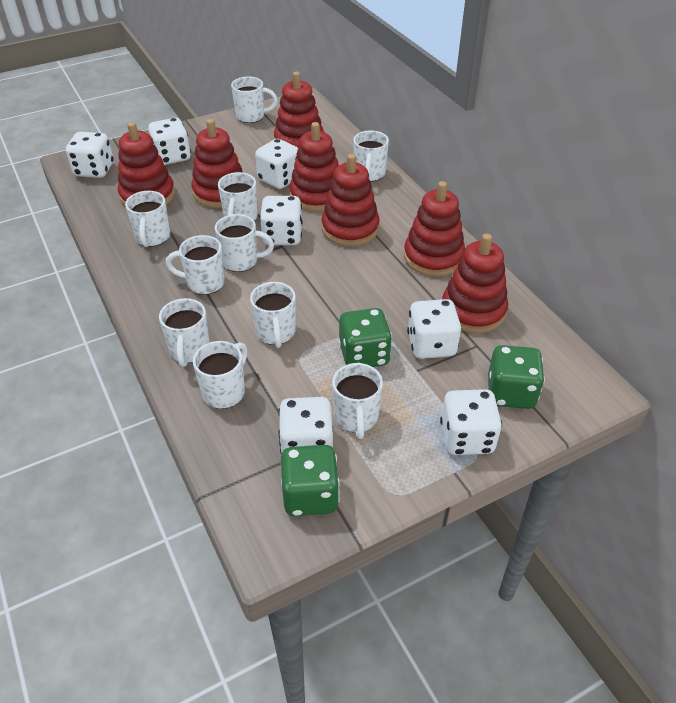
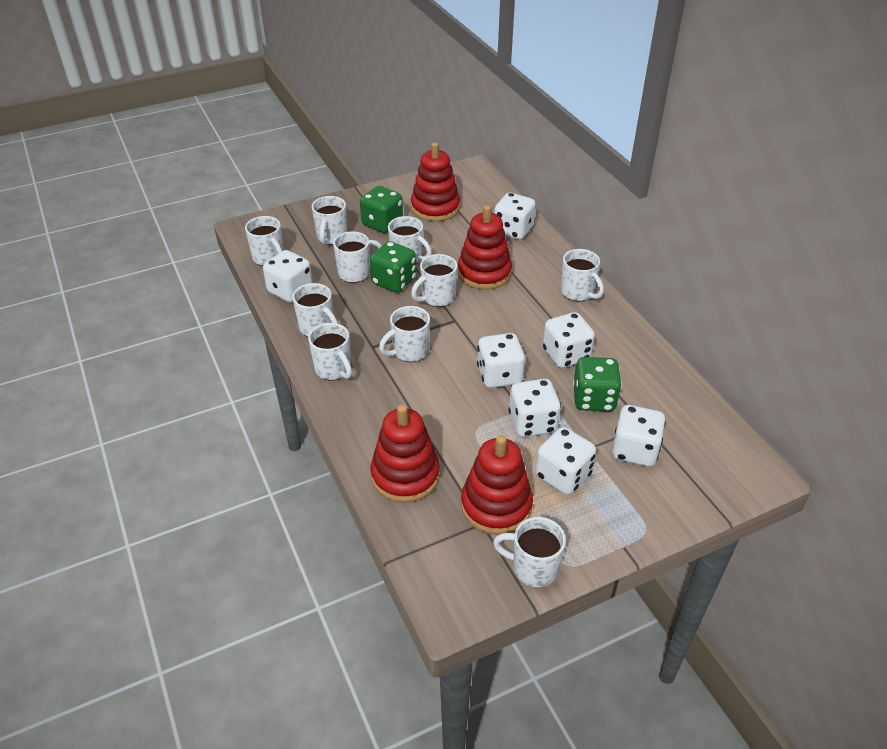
red stacking toy: [118,122,175,207] [191,119,243,208] [274,72,324,148] [289,122,339,212] [321,154,379,246] [404,181,465,276] [442,234,508,333] = 7 -> [370,404,440,503] [411,142,460,222] [458,205,512,290] [461,435,533,535] = 4

